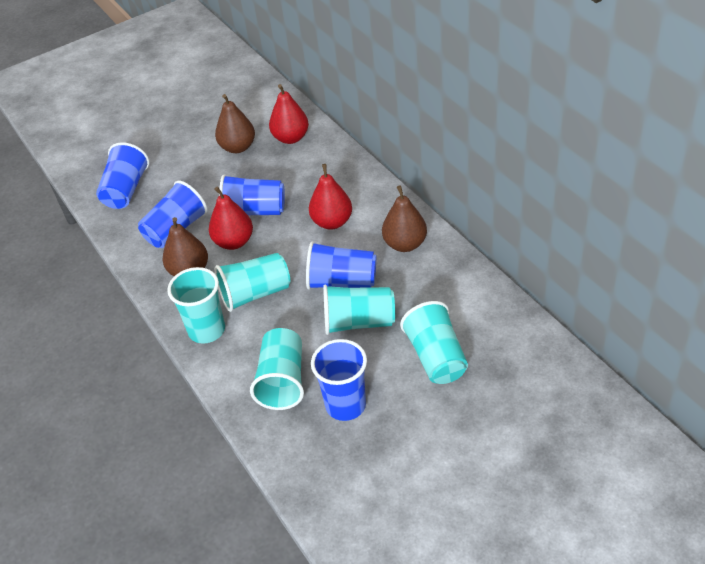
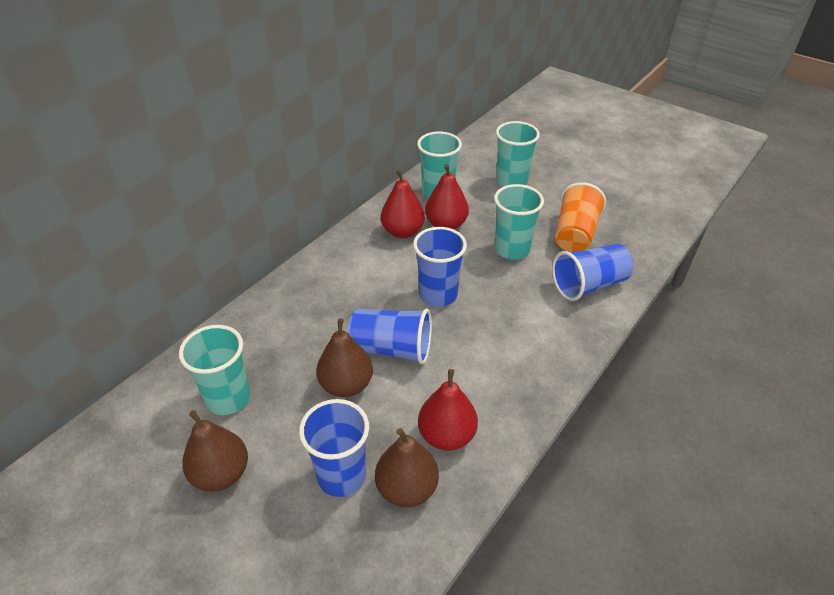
blue cup: [96,142,149,209] [138,181,208,248] [219,174,285,215] [306,241,376,290] [311,339,367,421] = 5 -> [299,399,369,497] [348,309,432,364] [413,227,467,307] [552,244,633,301] = 4
orange cup: none = 0 -> [555,182,606,252] = 1
turquoise cup: [167,267,225,344] [215,253,290,312] [250,328,304,410] [323,285,395,335] [400,301,468,384] = 5 -> [179,325,251,415] [417,131,462,199] [494,184,544,260] [496,121,540,187] = 4

